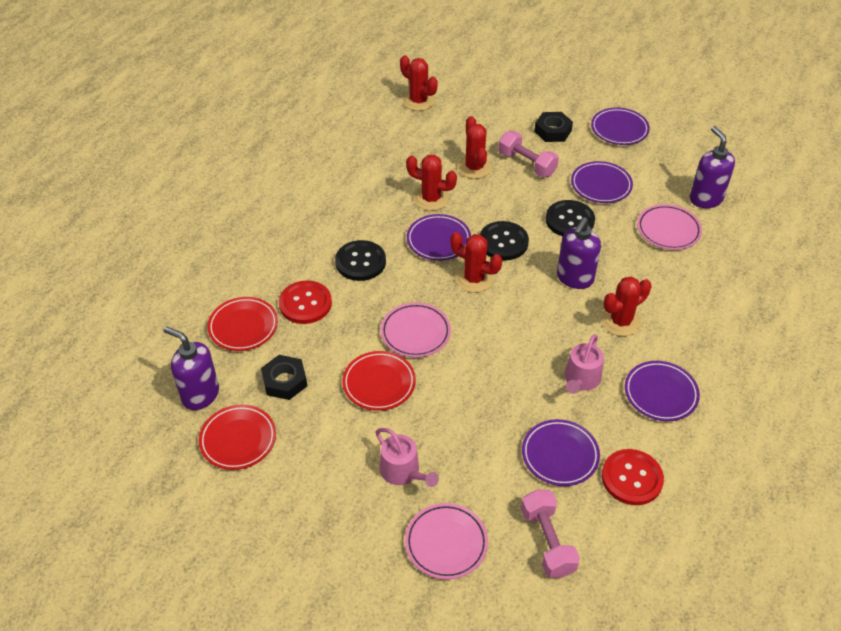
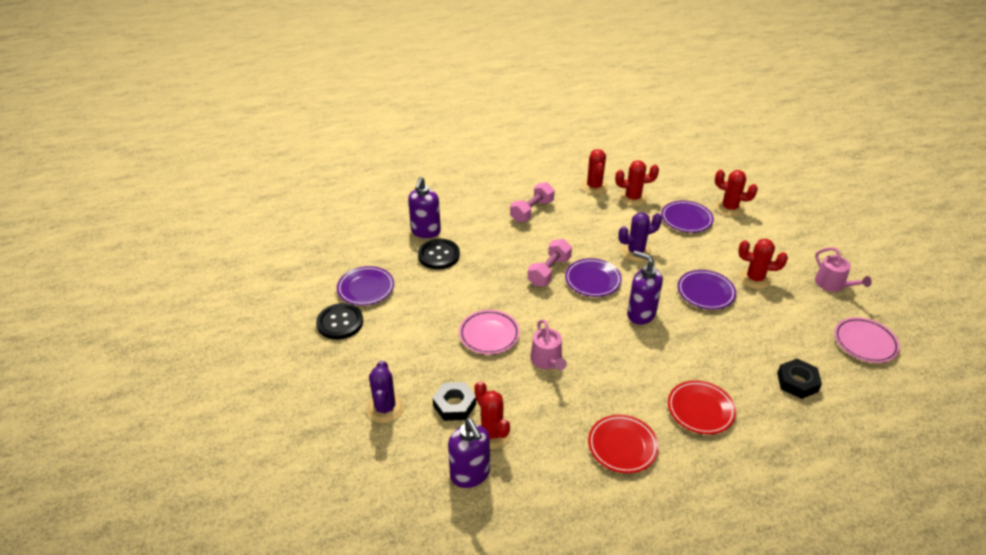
black button: [335,240,386,281] [479,221,529,260] [546,200,595,236] = 3 -> [316,303,363,340] [418,239,460,269] = 2
pink plate: [381,303,451,357] [405,503,488,579] [637,204,702,250] = 3 -> [459,310,520,354] [834,317,900,363] = 2
purple cactus: none = 0 -> [366,360,404,423] [618,212,662,262] = 2
purple plate: [407,214,471,261] [522,419,600,486] [571,161,633,203] [591,108,650,145] [625,361,700,421] = 5 -> [337,266,394,306] [565,258,622,297] [661,201,714,233] [678,270,736,310] = 4
red button: [279,280,332,324] [602,449,664,505] = 2 -> none = 0
red plate: [199,405,276,470] [207,297,278,351] [342,351,416,411] = 3 -> [588,415,659,473] [668,380,736,434] = 2

